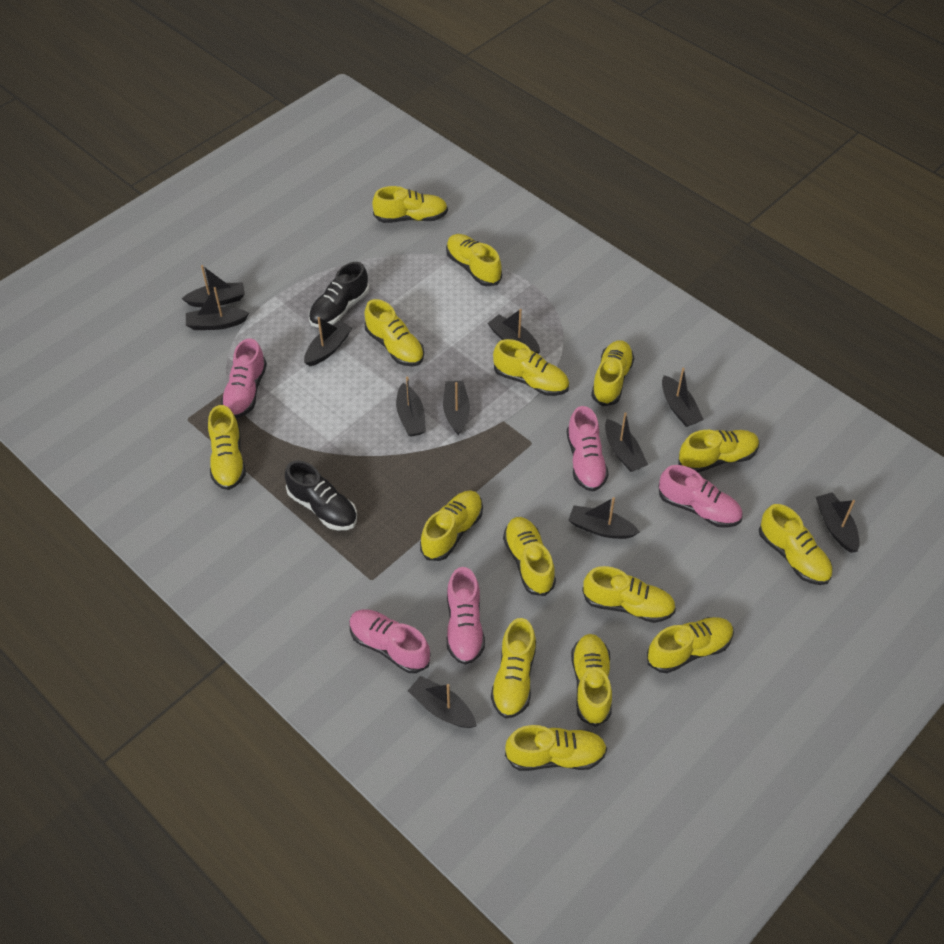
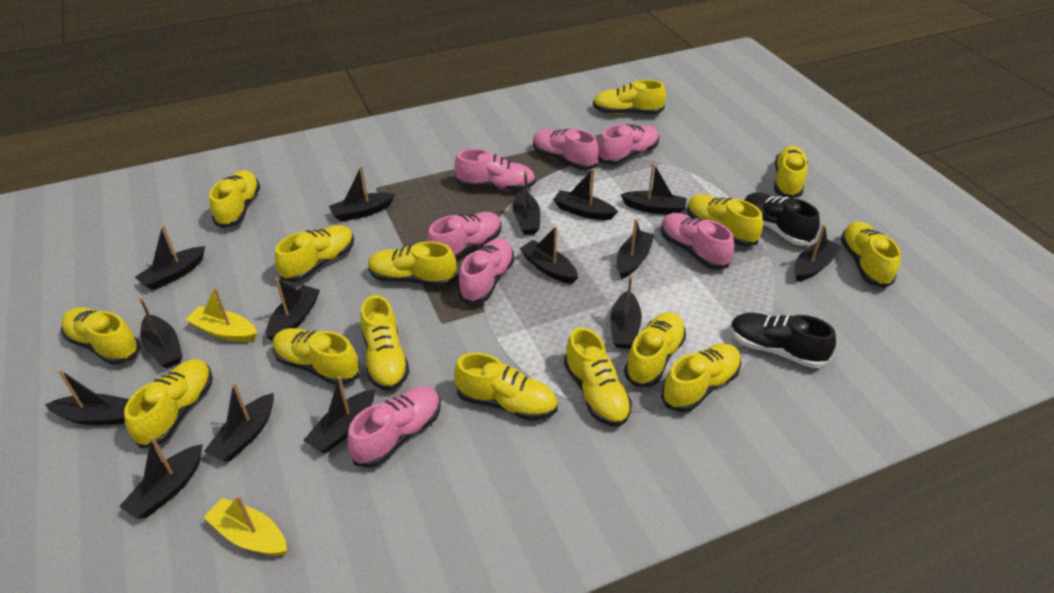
black boat: [182,265,245,307] [186,287,249,330] [304,317,352,366] [396,376,426,436] [408,676,477,728] [443,381,470,435] [487,309,540,354] [568,497,640,539] [605,412,648,472] [662,368,704,427] [816,492,860,553] = 11 -> [45,369,129,425] [119,436,203,519] [135,225,205,290] [139,297,182,368] [204,382,274,462] [266,278,320,341] [303,376,375,453] [329,166,395,222] [513,170,540,235] [519,226,578,284] [553,169,618,220] [610,276,642,349] [617,219,654,279] [620,163,687,214] [794,224,842,282] = 15
pink shoe: [221,338,267,418] [349,609,430,673] [447,567,485,665] [567,406,609,492] [659,465,742,528] = 5 -> [347,387,441,468] [427,212,501,259] [454,149,536,191] [458,239,514,304] [533,129,599,170] [598,124,659,165] [661,213,734,269] = 7
yellow boat: none = 0 -> [186,287,257,342] [203,495,287,556] = 2

